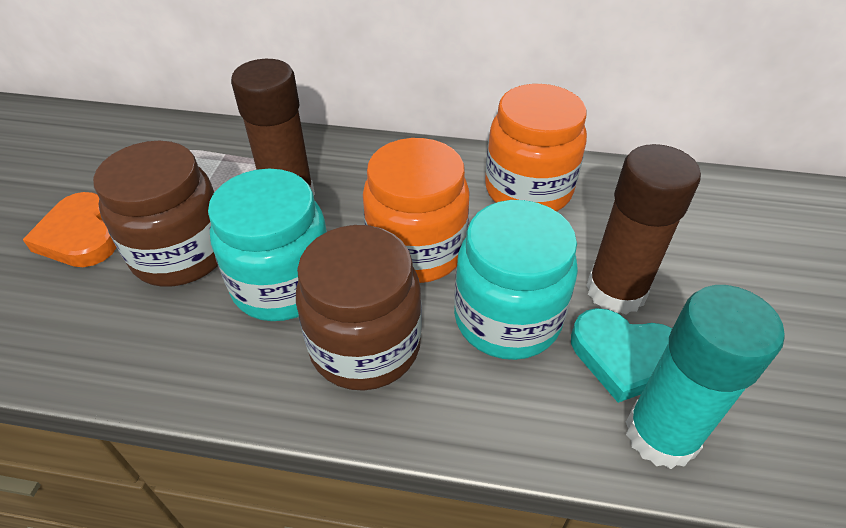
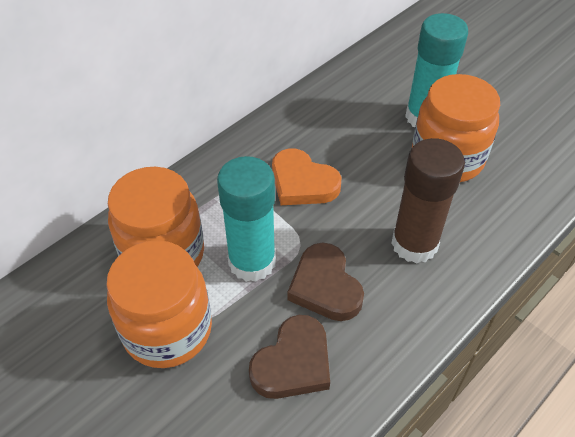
brown glue stick: [231,59,315,195] [586,144,701,315] = 2 -> [391,138,465,263] = 1
brown heart: none = 0 -> [249,315,330,399] [287,243,364,321] = 2
brown jar: [93,141,218,287] [296,225,422,391] = 2 -> none = 0
orange jar: [363,138,469,283] [485,84,587,212] = 2 -> [106,240,212,368] [108,167,204,267] [412,74,500,182] = 3
turquoise glue stick: [626,285,785,469] = 1 -> [217,156,276,282] [405,13,468,127] = 2
turquoise heart: [571,308,672,403] = 1 -> none = 0
turquoise jar: [208,169,327,321] [454,200,578,360] = 2 -> none = 0

